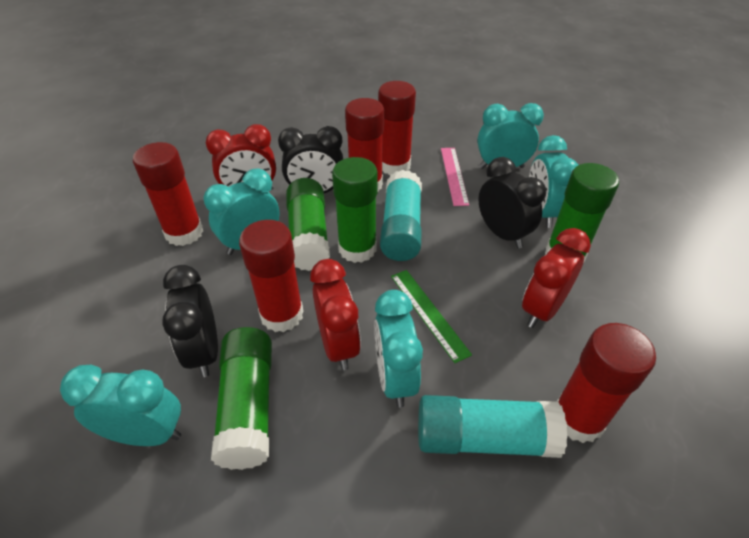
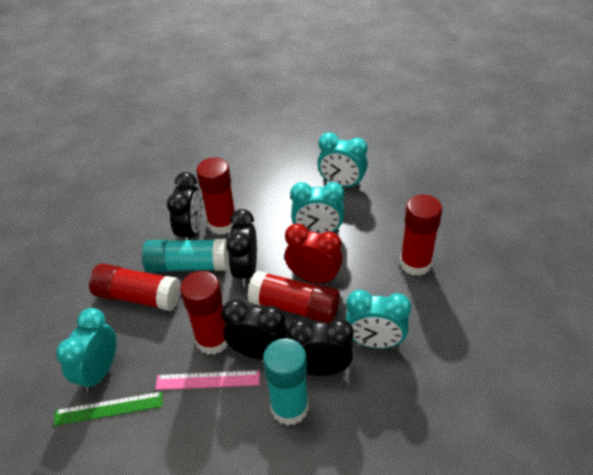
black clock: [162,265,218,377] [278,126,343,193] [479,157,546,248] = 3 -> [167,172,203,240] [222,300,287,360] [226,209,257,287] [287,319,354,376] = 4
green glue stick: [211,327,272,470] [286,178,330,271] [332,157,378,263] [545,163,619,263] = 4 -> none = 0
red clock: [206,124,276,190] [310,259,361,370] [522,228,591,328] = 3 -> [285,223,343,284] = 1
turquoise clock: [60,365,181,446] [204,168,280,255] [374,290,423,407] [477,103,544,169] [529,135,578,228] = 5 -> [56,308,117,393] [290,182,345,234] [317,132,368,189] [346,290,411,349] = 4

